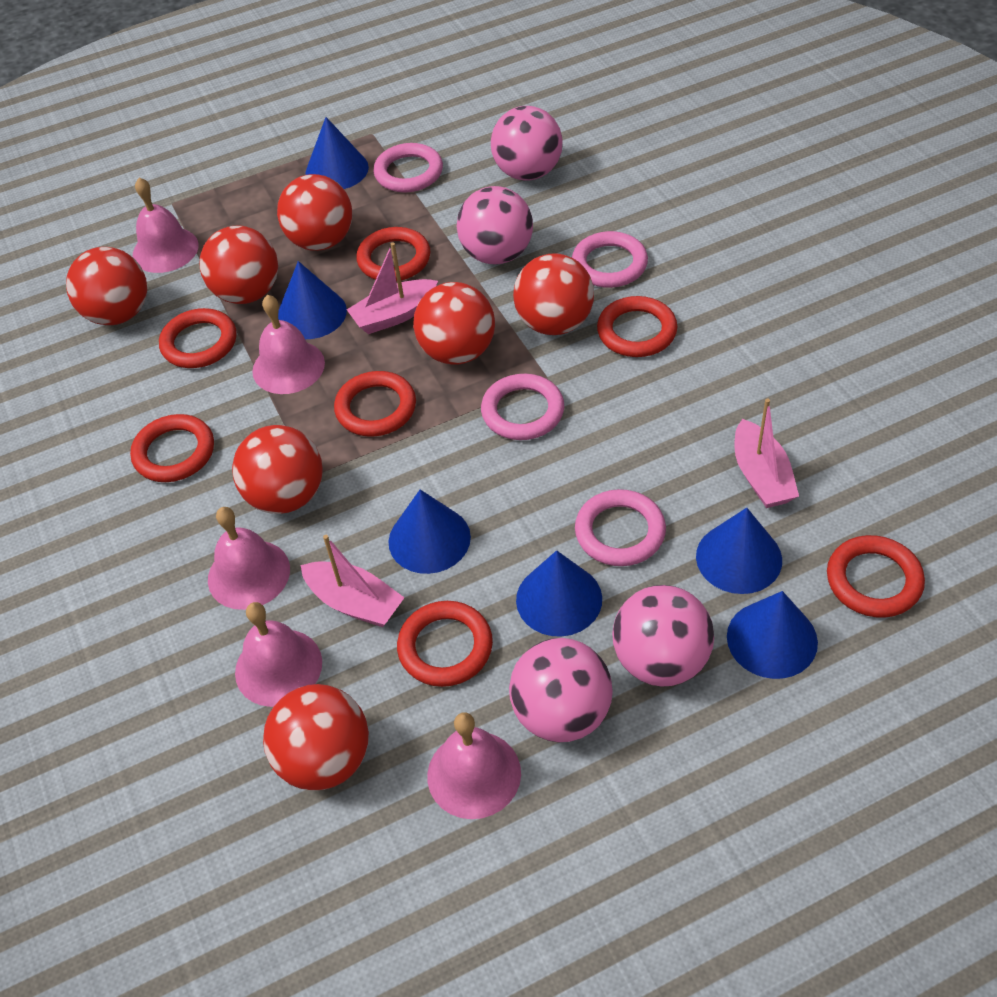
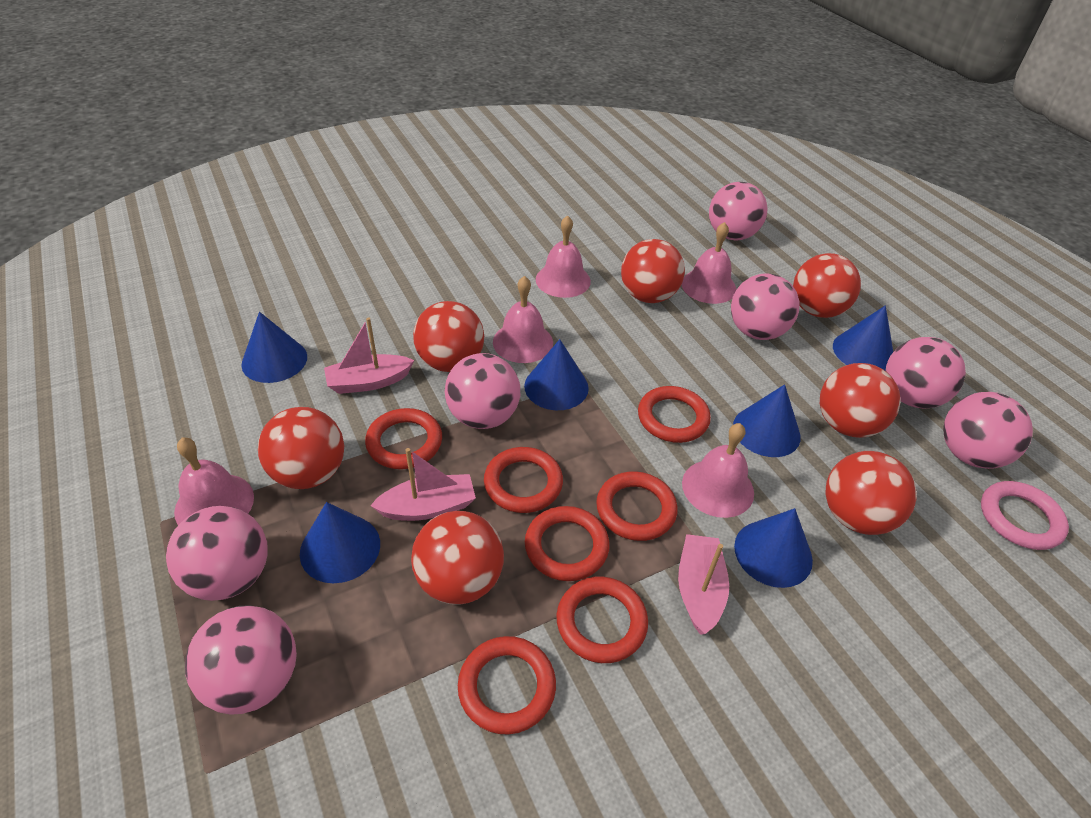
pink ball: [457,186,533,264] [491,106,563,181] [509,638,613,742] [612,585,714,687] = 4 -> [166,506,268,601] [185,605,297,715] [445,353,520,429] [709,182,768,240] [731,273,799,340] [885,337,966,409] [943,392,1033,469] = 7
pink ring: [373,143,443,193] [481,374,564,440] [572,231,648,288] [575,489,666,566] = 4 -> [981,481,1069,550] = 1

